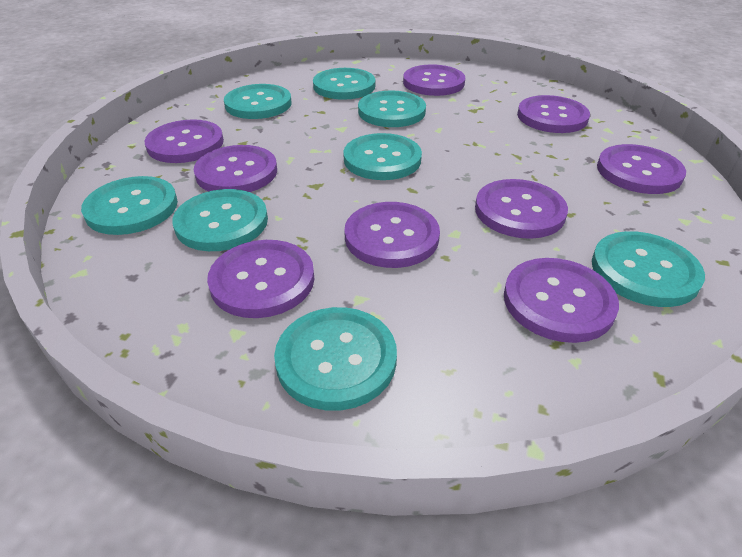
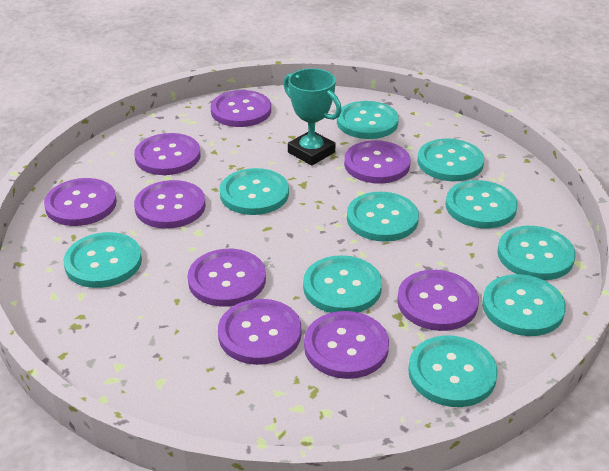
turquoise button: [81,176,178,235] [172,189,268,251] [224,84,292,119] [274,307,397,411] [313,68,375,100] [343,133,422,180] [358,90,426,127] [592,231,705,307] = 8 -> [64,232,142,288] [220,168,289,215] [303,255,382,313] [337,101,399,139] [347,192,419,242] [408,335,498,407] [417,139,484,181] [446,180,518,228] [482,274,566,336] [497,226,576,280] = 10
turquoise trophy: none = 0 -> [283,68,342,166] = 1

